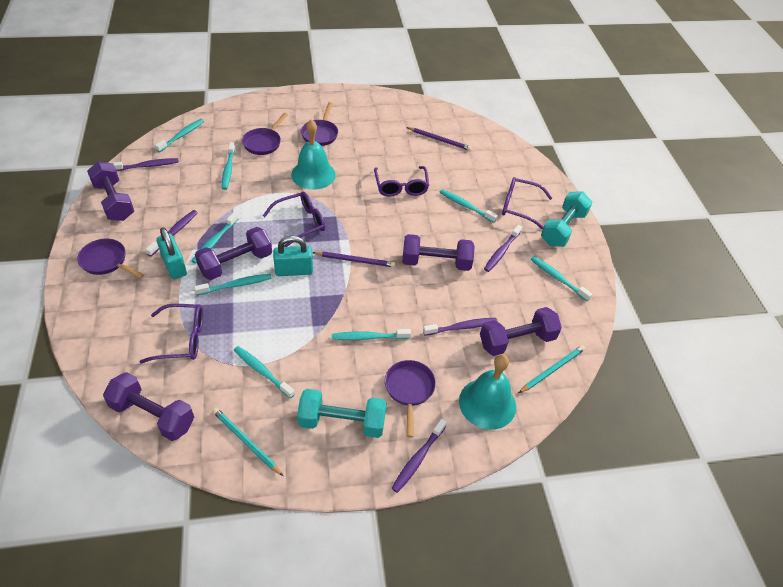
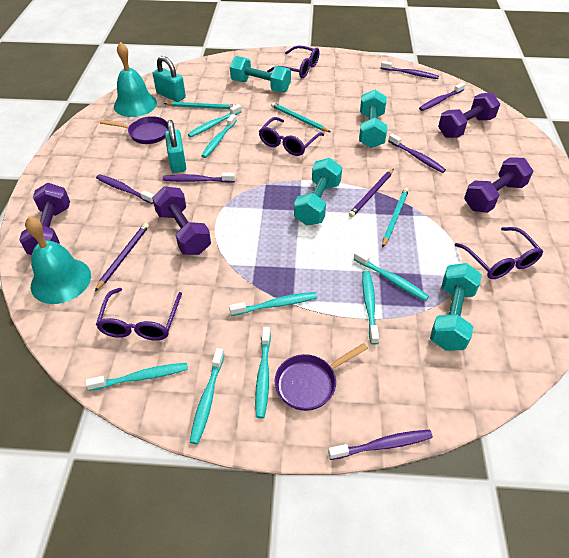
purple dumbbell: [87,161,134,221] [103,372,194,441] [195,227,272,280] [402,234,475,271] [480,307,562,356] = 5 -> [19,183,70,255] [152,186,211,255] [438,92,500,138] [464,158,533,213] = 4
purple pan: [77,239,145,278] [242,113,288,155] [301,102,338,146] [385,360,436,438] = 4 -> [100,116,168,144] [275,343,368,411] = 2
purple toothbrush: [113,158,179,171] [145,210,198,256] [392,419,447,493] [423,318,498,336] [484,225,522,272] = 5 -> [96,174,154,204] [163,172,235,183] [328,430,433,460] [381,61,439,79] [388,133,446,173] [419,83,465,111] = 6
turquoise dumbbell: [297,389,387,438] [541,191,592,247] = 2 -> [230,56,291,92] [294,158,342,226] [359,90,387,148] [430,263,482,351] = 4
turquoise pencil: [212,408,283,476] [519,345,585,393] = 2 -> [164,102,235,110] [271,102,330,132] [382,188,409,248] = 3

